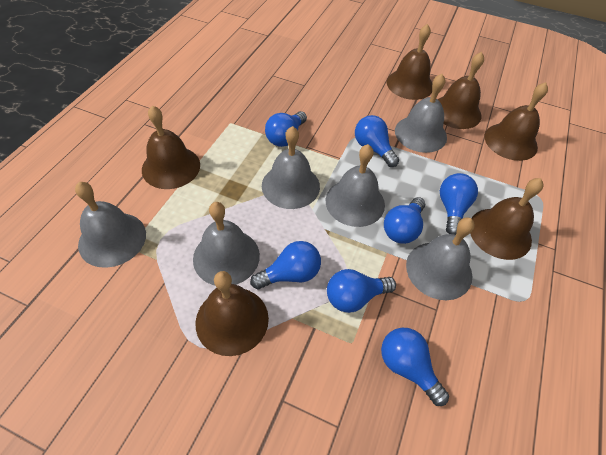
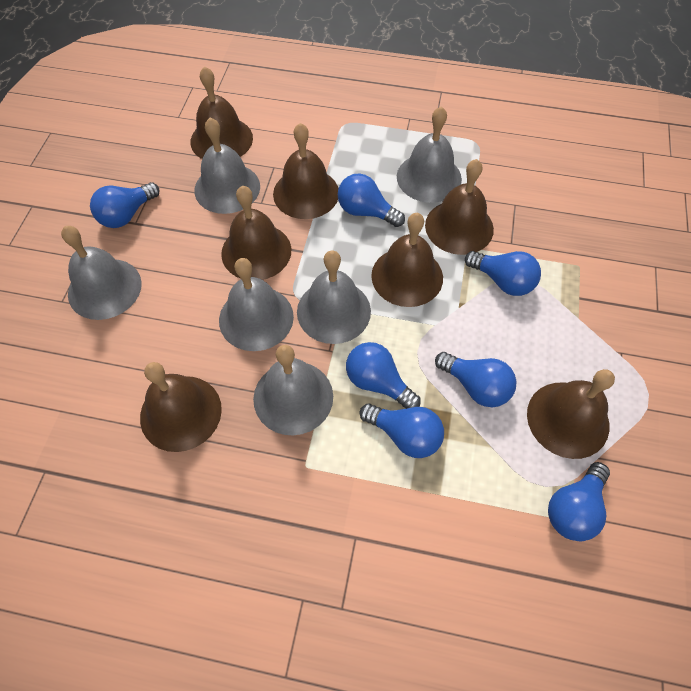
brown bell: [142,106,200,189] [195,271,269,356] [387,24,432,100] [438,52,484,129] [470,178,543,260] [484,82,548,161] = 6 -> [140,362,222,452] [190,66,253,159] [221,186,291,280] [273,123,338,219] [371,213,443,307] [425,159,494,255] [527,369,615,459] = 7

